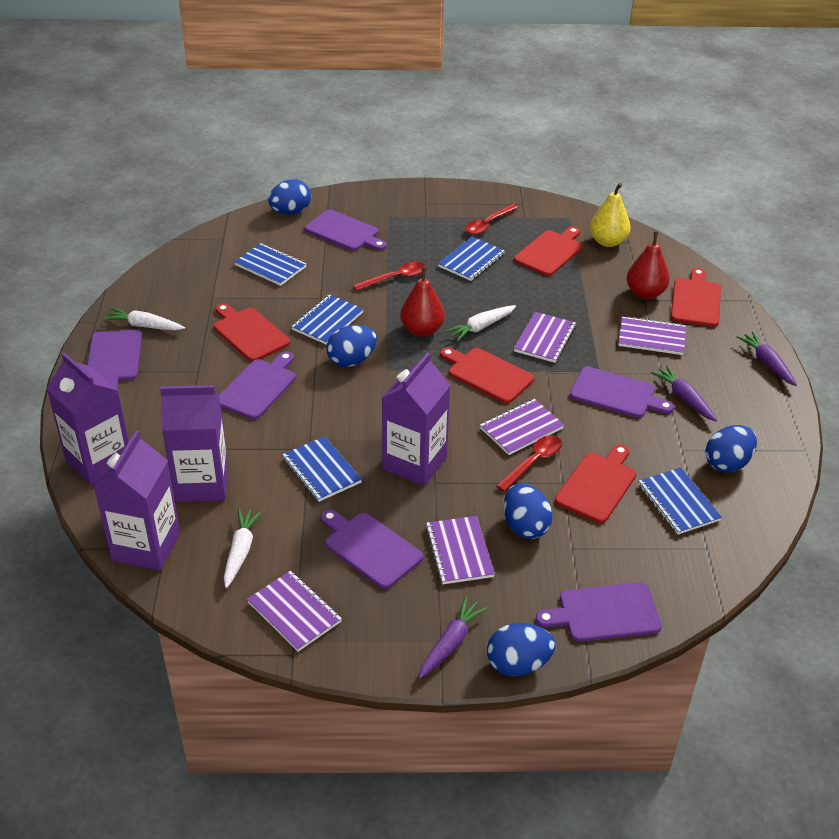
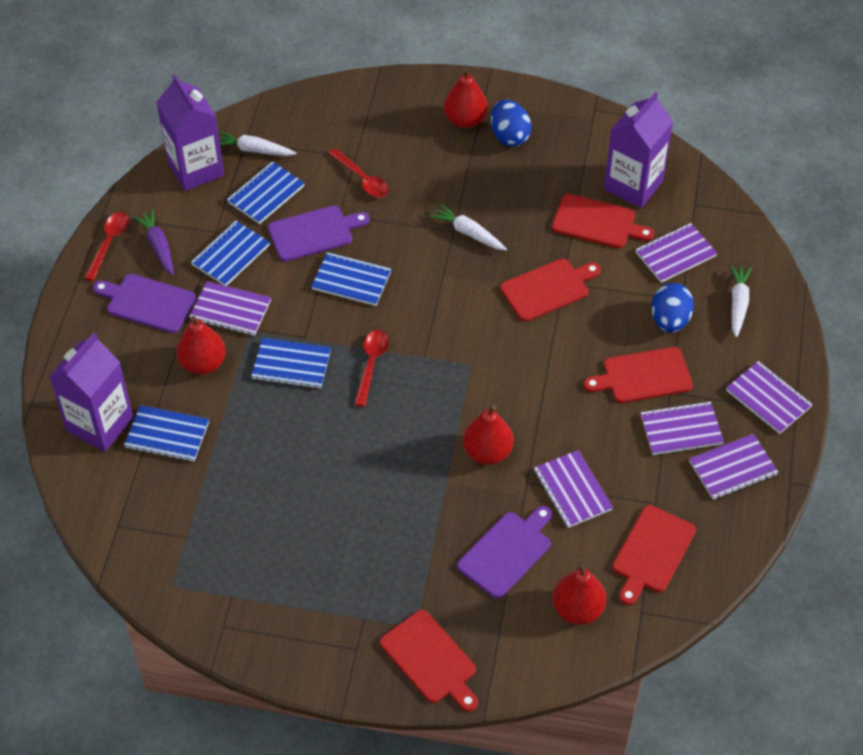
blue egg: [268,179,311,215] [326,325,377,367] [487,623,555,676] [504,483,553,539] [705,425,757,473] = 5 -> [491,99,532,147] [651,283,694,333] = 2
purple carrot: [419,597,488,679] [651,365,717,421] [737,332,797,386] = 3 -> [133,209,174,276] = 1
purple carton: [46,353,129,486] [94,431,180,571] [160,385,228,502] [382,352,450,486] = 4 -> [49,333,133,451] [156,74,224,191] [604,91,673,208] = 3
purple cutting board: [87,330,142,390] [219,351,296,419] [305,210,387,251] [321,510,423,589] [536,582,662,642] [570,366,674,418] = 6 -> [93,274,196,333] [268,205,370,262] [457,506,552,598] = 3
purple notebook: [247,571,342,652] [425,516,495,584] [480,399,564,455] [514,312,576,363] [618,316,686,355] = 5 -> [189,281,271,336] [534,450,613,528] [635,223,717,283] [641,401,724,455] [689,434,778,500] [726,361,813,434] = 6
red pear: [400,267,445,337] [627,231,670,299] = 2 -> [176,316,226,375] [444,68,488,128] [463,405,514,465] [552,562,607,625] = 4
yellow pear: [590,183,631,247] = 1 -> none = 0

